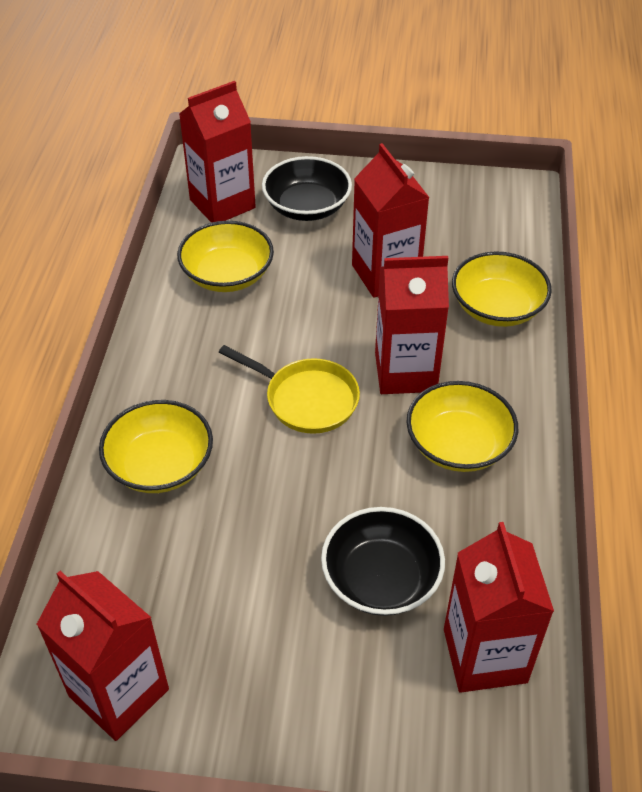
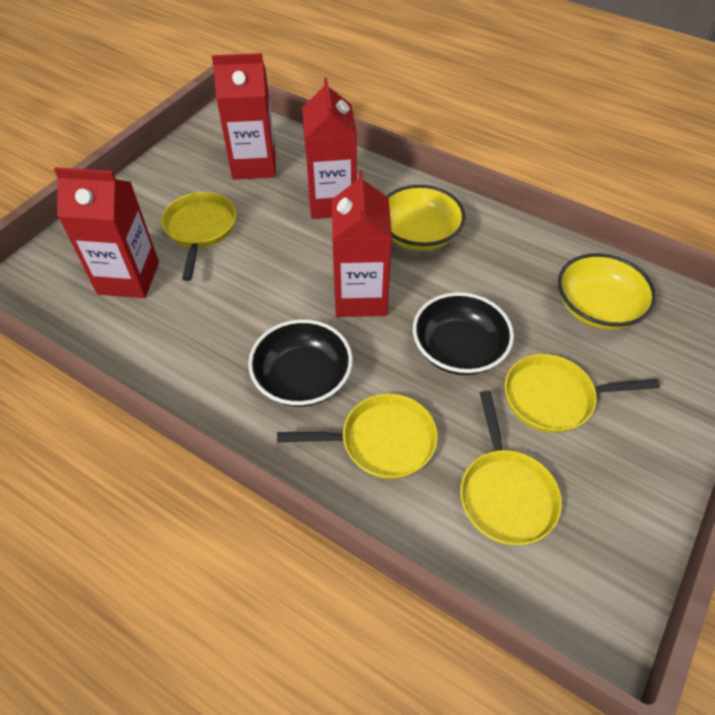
red carton: [36,571,169,741] [179,81,256,223] [352,143,430,298] [375,256,449,394] [444,522,554,693] = 5 -> [54,167,159,298] [212,53,276,180] [302,77,357,219] [332,170,392,317] = 4
yellow bowl: [99,400,213,493] [177,221,274,292] [406,381,518,472] [452,251,552,327] = 4 -> [386,185,465,251] [558,253,656,330] = 2
yellow pan: [219,345,360,434] = 1 -> [161,192,236,281] [277,394,438,479] [460,391,562,545] [505,354,660,433] = 4

